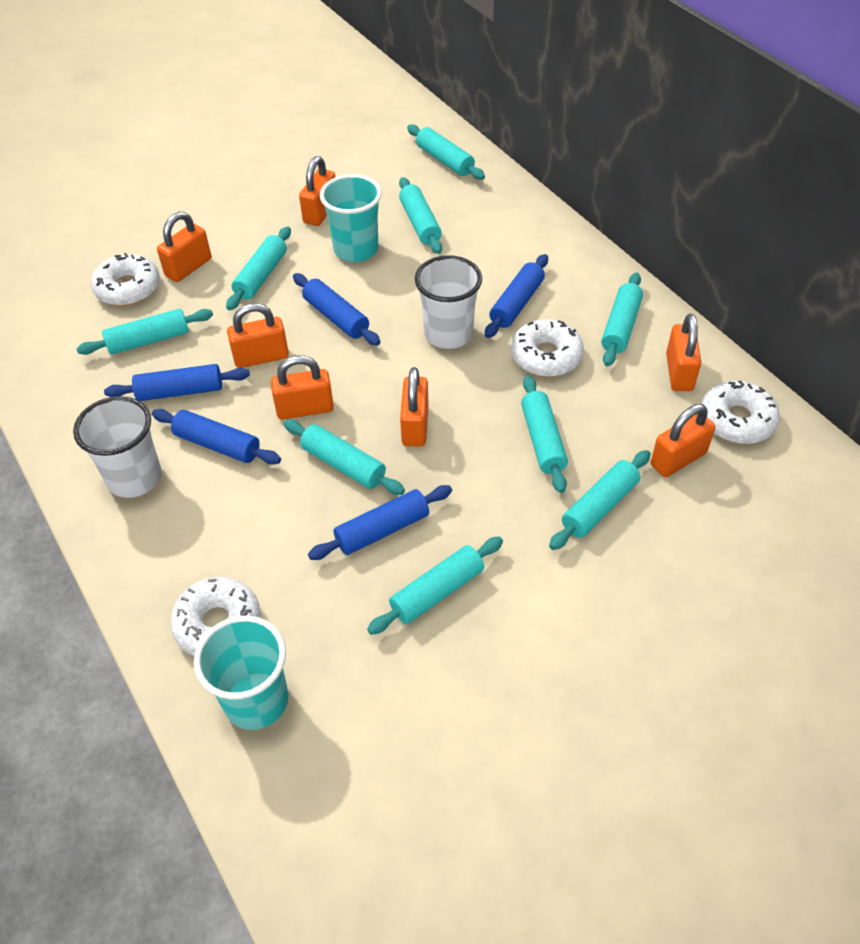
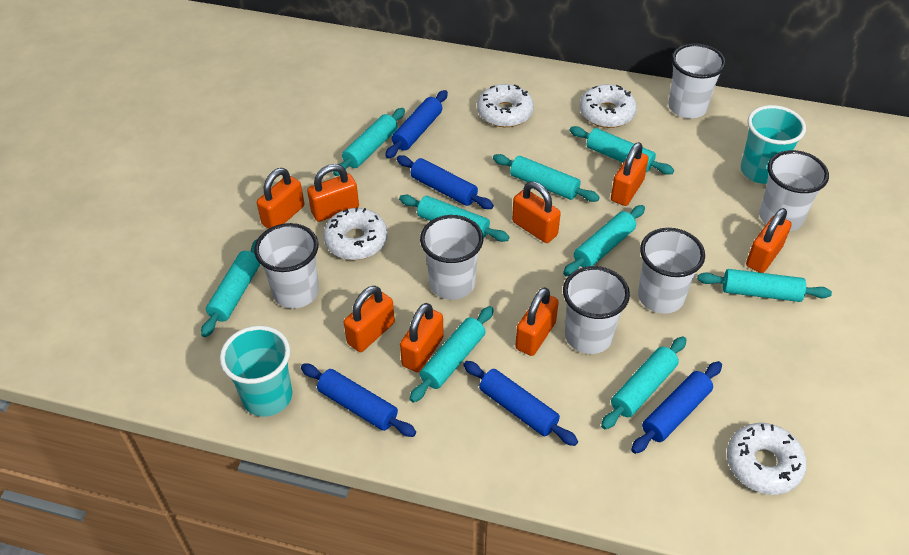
orange padlock: [157,212,211,282] [227,303,289,368] [271,355,334,420] [299,156,335,226] [400,367,429,447] [651,404,716,477] [666,314,701,391] = 7 -> [257,168,305,229] [307,164,359,222] [344,286,395,352] [400,303,444,372] [512,181,561,243] [515,287,559,356] [611,142,649,206] [746,208,792,273] = 8
white cup: [73,396,162,498] [415,255,482,349] = 2 -> [254,223,319,308] [420,215,483,300] [563,266,630,354] [638,228,705,314] [668,43,726,119] [759,150,829,231] = 6

